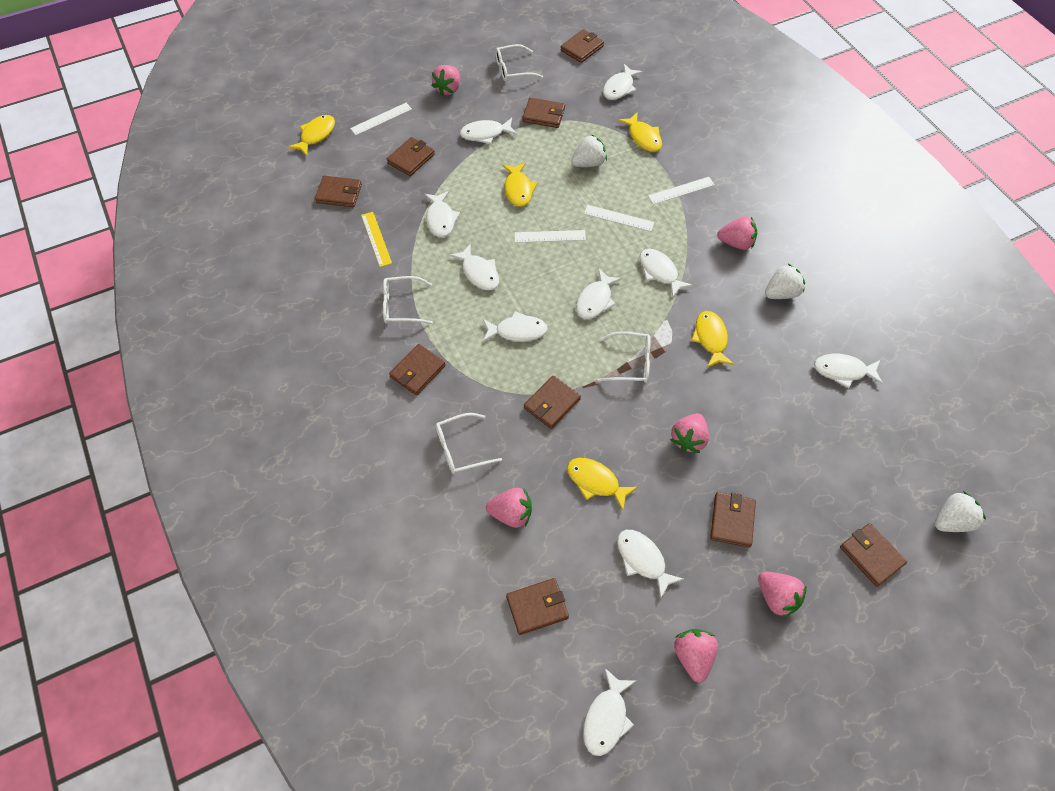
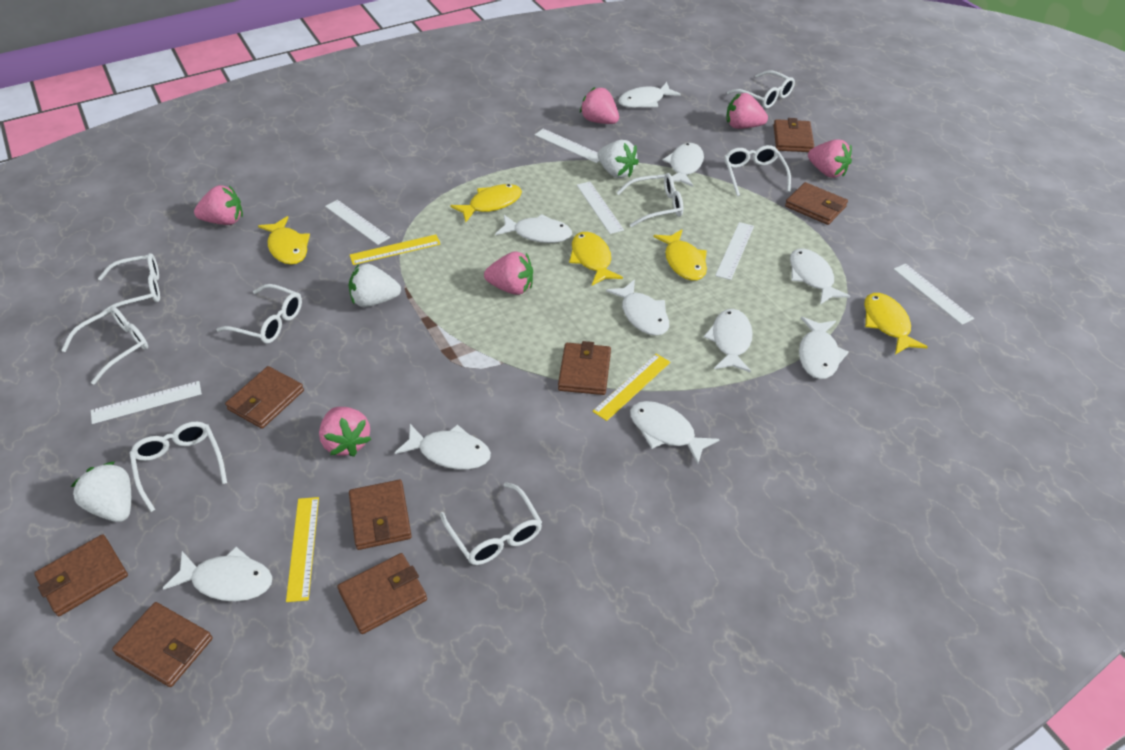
brown wallet: [315,176,362,207] [387,137,435,176] [389,344,446,395] [506,578,569,635] [522,98,565,128] [524,375,581,429] [560,29,604,63] [710,492,756,548] [840,523,907,587] = 9 -> [34,534,128,616] [112,602,213,687] [225,366,304,429] [337,553,427,634] [349,480,412,550] [558,341,611,395] [773,118,814,152] [785,182,848,225] = 8
white glasses: [383,276,433,324] [436,413,502,474] [495,44,543,82] [597,331,651,383] = 4 -> [61,306,148,385] [98,253,160,319] [130,422,227,512] [216,284,302,343] [440,482,542,565] [616,173,683,227] [724,145,791,197] [727,70,795,108] = 8
white ruler: [350,103,412,135] [514,230,586,243] [584,205,655,232] [648,177,715,205] = 4 -> [91,381,202,424] [325,200,390,245] [535,129,599,163] [577,182,624,234] [715,222,754,280] [894,263,974,325] = 6
yellow ruler: [361,212,392,267] = 1 -> [286,497,319,602] [350,234,440,265] [592,354,670,421] = 3

